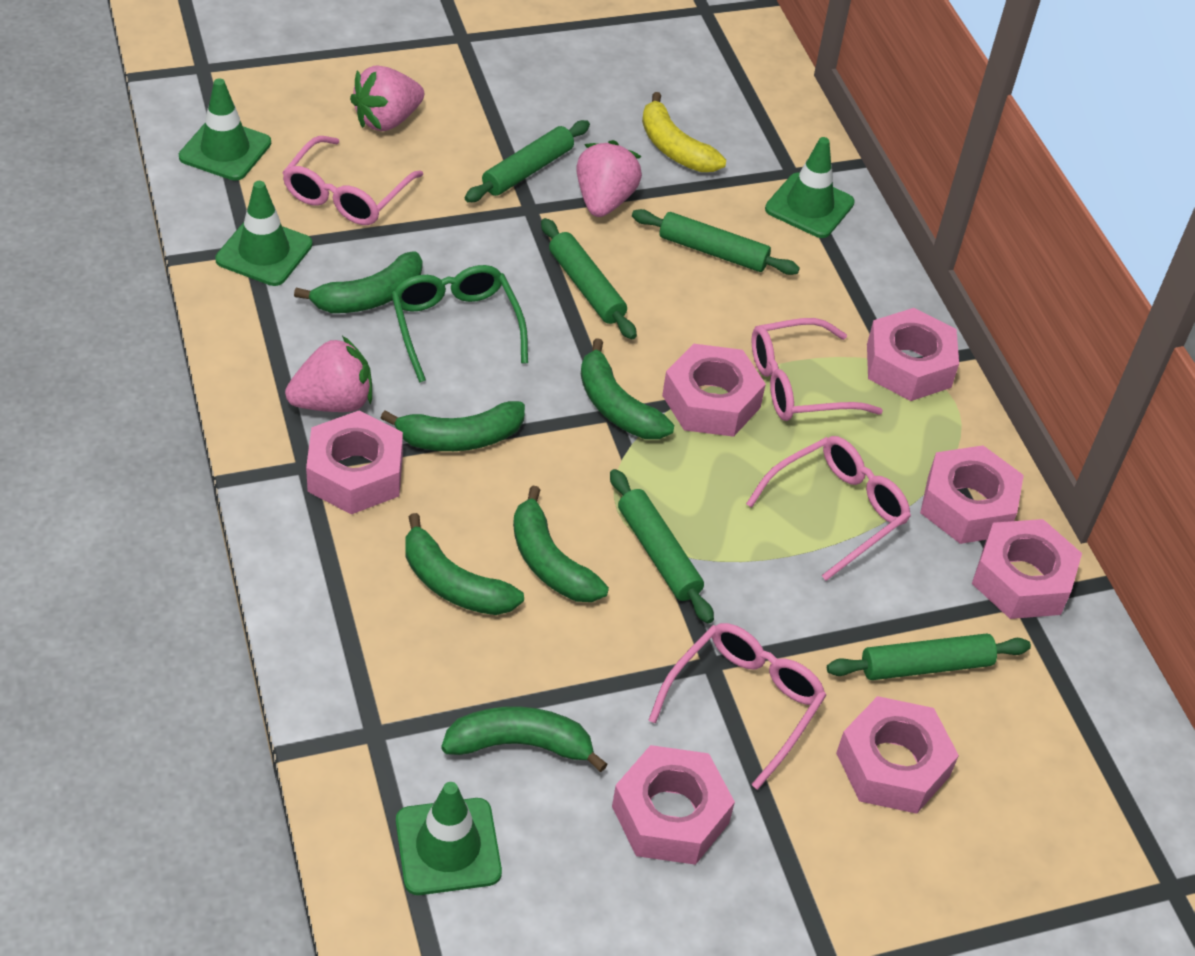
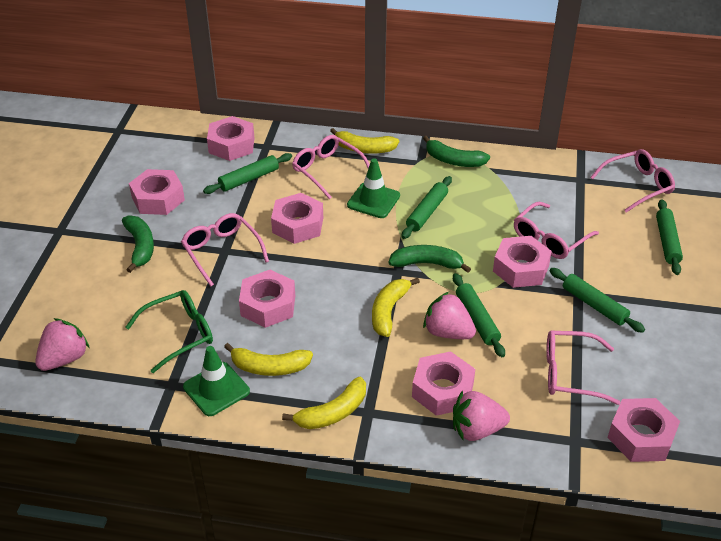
green banana: [294,251,422,313] [381,401,525,451] [405,513,524,615] [441,706,608,772] [513,486,609,602] [581,338,674,439] = 6 -> [122,215,154,273] [388,245,471,273] [423,136,490,167] = 3
green traffic cone: [179,78,271,181] [215,181,313,286] [396,782,502,895] [765,137,855,238] = 4 -> [183,346,250,416] [347,158,400,218] = 2
pink glasses: [282,136,423,225] [648,623,826,790] [746,436,911,581] [752,318,883,421] = 4 -> [181,213,269,287] [292,135,370,199] [514,202,599,259] [546,330,620,405] [590,149,675,213] = 5
yellow banana: [642,92,726,172] = 1 -> [224,343,313,376] [282,377,366,429] [330,128,399,154] [372,277,420,337] = 4

